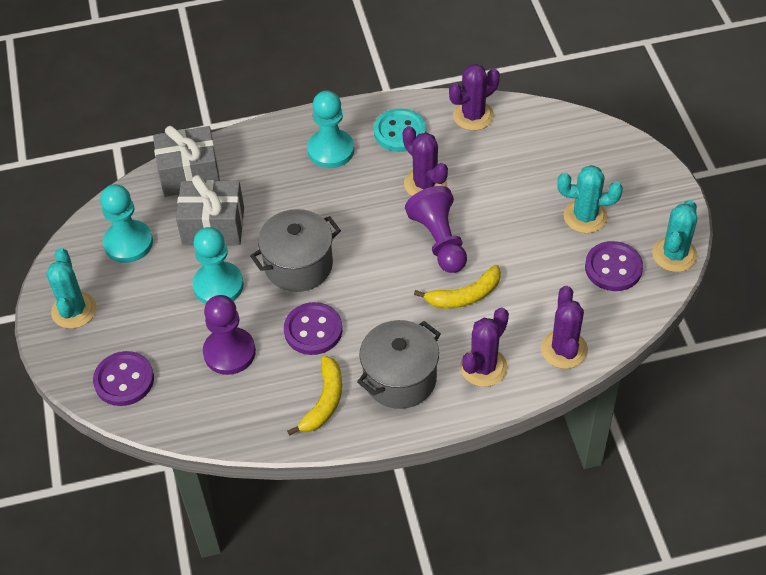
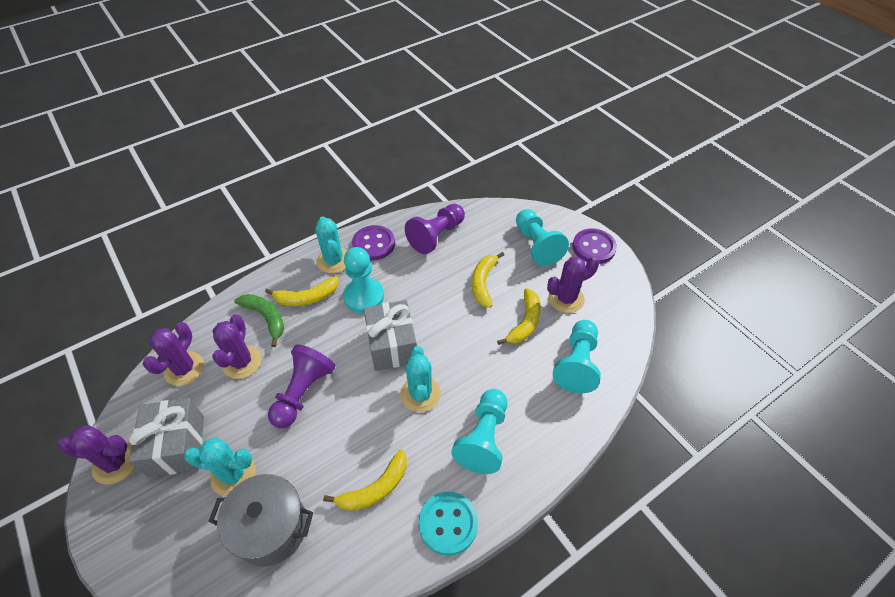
green banana: none = 0 -> [234,294,284,347] = 1
grey pot: [250,209,341,292] [357,320,441,409] = 2 -> [208,474,313,566] = 1
purple button: [93,351,154,406] [284,302,342,355] [585,241,643,291] = 3 -> [352,225,395,260] [573,228,617,264] = 2
turquoise pawn: [100,184,153,263] [193,227,244,304] [307,90,354,168] = 3 -> [343,247,384,313] [451,389,508,474] [516,209,569,266] [553,320,601,393] = 4
yellow banana: [287,356,342,436] [414,265,501,309] = 2 -> [265,276,339,306] [323,450,407,511] [472,252,504,308] [497,288,541,345] = 4

